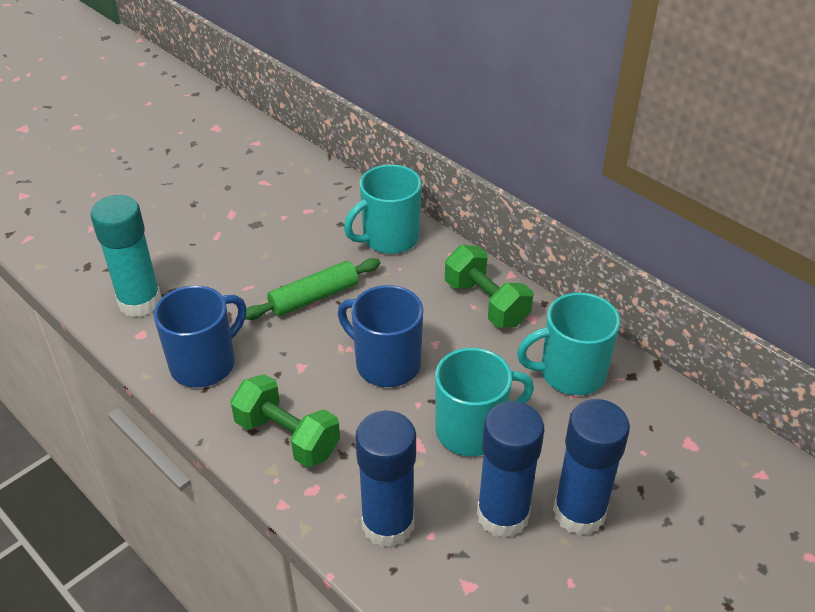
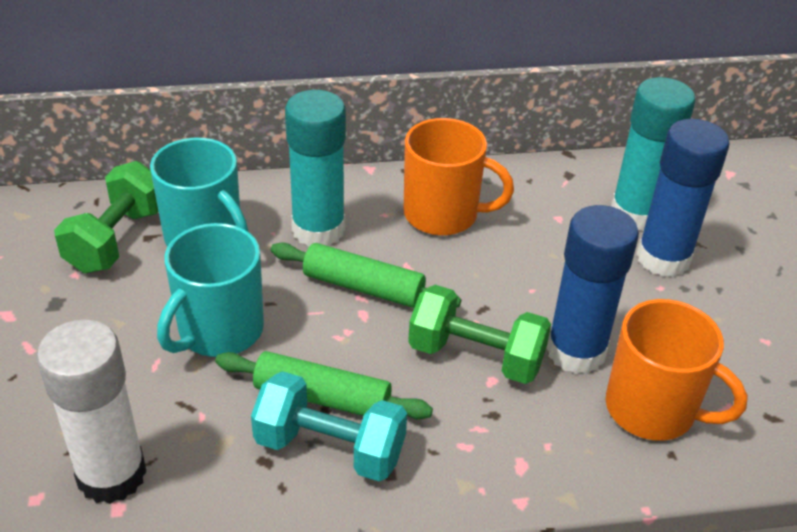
blue glue stick: [355,411,416,548] [477,401,544,538] [553,399,630,536] = 3 -> [546,205,639,374] [636,119,730,277] = 2
blue mug: [154,285,247,387] [338,285,423,387] = 2 -> none = 0
green rolling pin: [245,258,380,320] = 1 -> [215,351,433,420] [271,243,461,308] = 2
orange mug: none = 0 -> [404,118,514,236] [606,299,748,441] = 2
turquoise dumbbell: none = 0 -> [251,371,407,481] = 1
turquoise glue stick: [91,195,162,317] = 1 -> [285,90,346,247] [611,77,695,231] = 2
turquoise mug: [344,164,422,254] [435,348,534,456] [517,292,620,395] = 3 -> [150,138,249,247] [157,223,264,357] = 2
white glue stick: none = 0 -> [36,320,147,504] = 1

